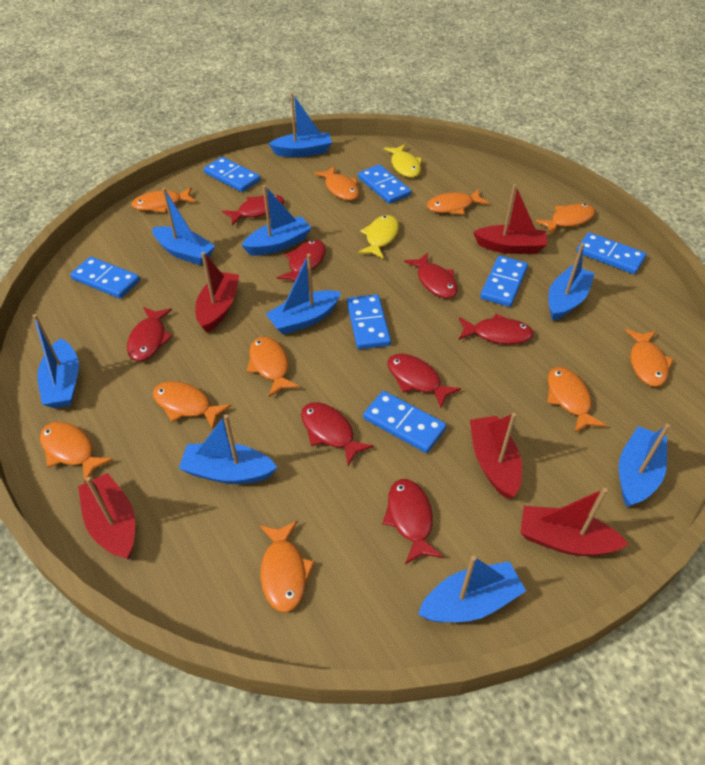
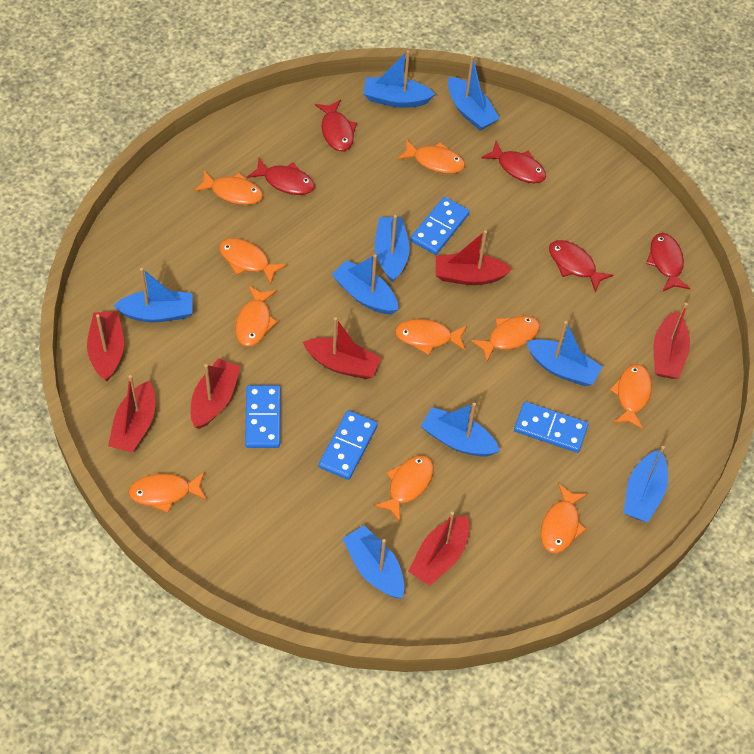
blue domino: [70,257,140,299] [204,157,261,192] [347,294,391,349] [358,165,411,204] [363,391,447,453] [480,256,528,307] [576,232,646,274] = 7 -> [245,385,281,448] [319,410,378,480] [410,197,470,255] [514,402,588,453] = 4
red boat: [78,473,135,559] [195,252,239,333] [470,413,522,499] [473,184,547,254] [520,488,628,556] = 5 -> [87,311,124,381] [108,375,155,453] [191,358,240,429] [303,317,381,379] [408,512,469,586] [436,230,512,285] [653,303,690,379] = 7
red fish: [127,307,173,361] [222,195,284,226] [277,240,326,282] [301,402,374,466] [382,479,443,565] [388,354,461,408] [404,253,458,298] [459,314,534,344] = 8 -> [247,158,315,195] [315,100,357,151] [481,141,546,183] [549,240,613,292] [646,233,690,292] = 5
yellow fish: [358,215,399,259] [384,144,422,178] = 2 -> none = 0

